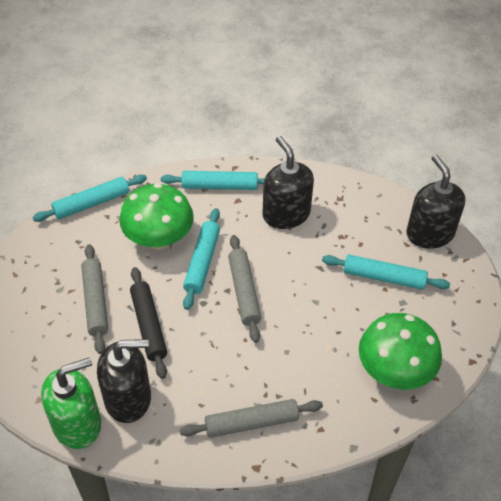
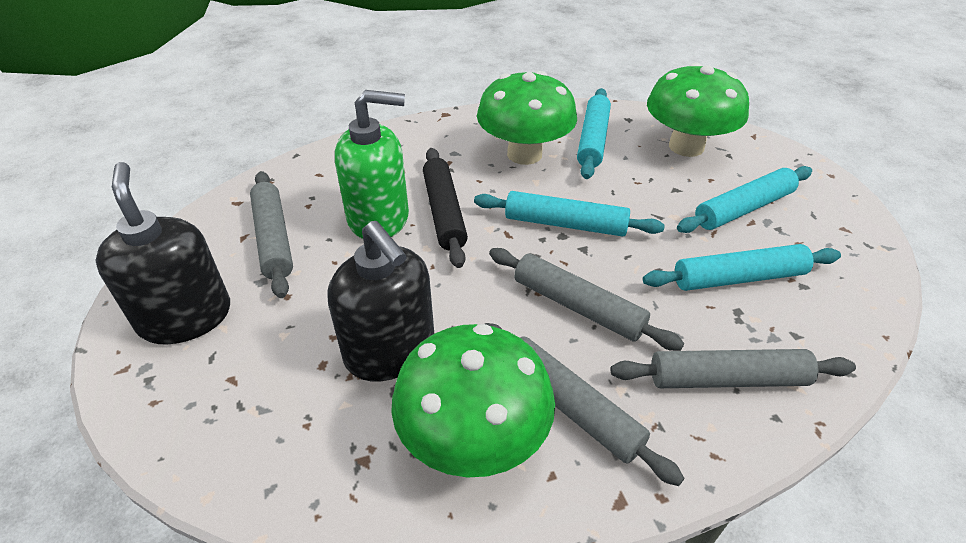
black soap dispenser: [97,339,151,423] [262,136,314,229] [406,155,465,249] = 3 -> [95,162,230,345] [328,221,434,382] = 2
green mushroom: [119,183,194,250] [359,313,442,389] = 2 -> [391,324,555,478] [477,71,577,165] [647,63,749,157] = 3
grey rolling pin: [81,244,108,354] [180,399,323,438] [228,235,261,343] = 3 -> [250,171,293,298] [485,323,684,486] [489,248,684,351] [611,349,856,388] = 4

